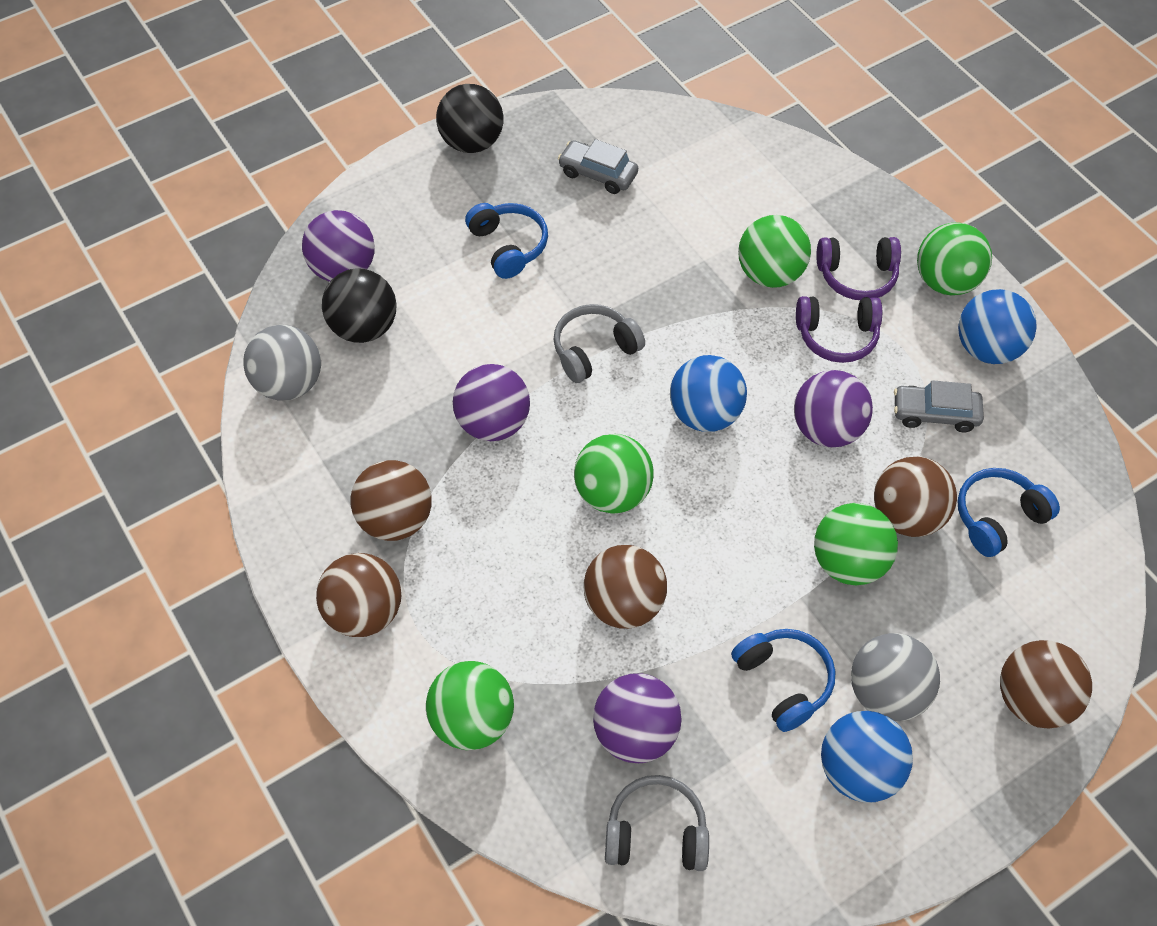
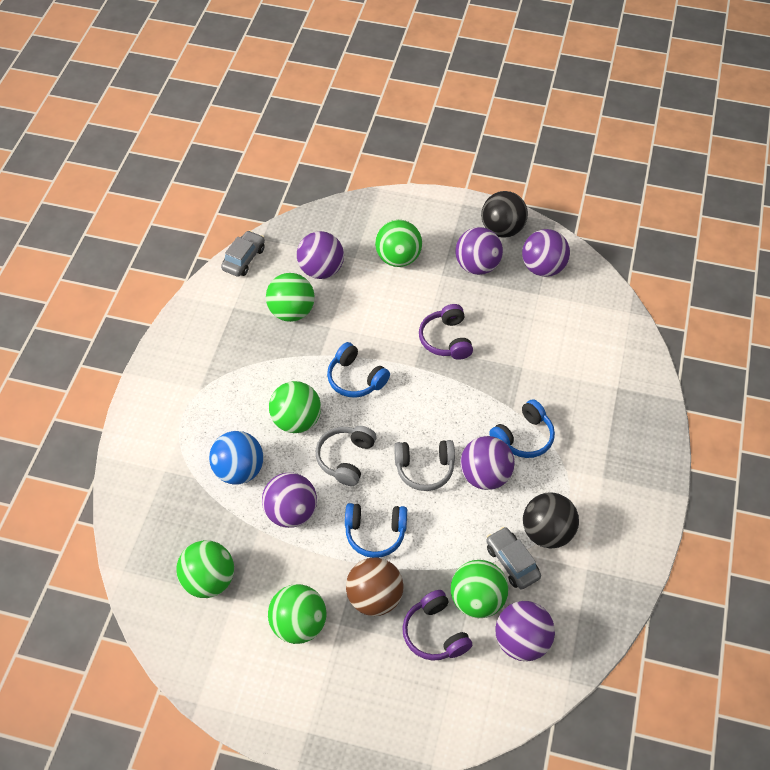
blue ball: [670,355,747,432] [821,711,913,802] [958,289,1037,364] = 3 -> [209,431,263,485] = 1
brown ball: [316,553,401,637] [351,460,432,541] [583,545,667,629] [874,457,957,537] [1000,640,1092,728] = 5 -> [346,558,404,616] = 1
green ball: [426,661,514,750] [574,434,654,514] [738,215,811,288] [814,503,898,585] [917,222,992,295] = 5 -> [176,540,234,598] [266,273,315,322] [268,584,326,644] [269,381,321,433] [375,220,422,267] [451,560,508,618] = 6
grey ball: [243,325,321,401] [851,633,940,721] = 2 -> none = 0
purple ball: [302,210,375,282] [453,364,530,441] [593,674,682,763] [794,370,873,448] = 4 -> [262,473,317,528] [297,231,344,279] [455,227,503,275] [460,436,514,490] [495,601,555,661] [522,229,570,277] = 6

